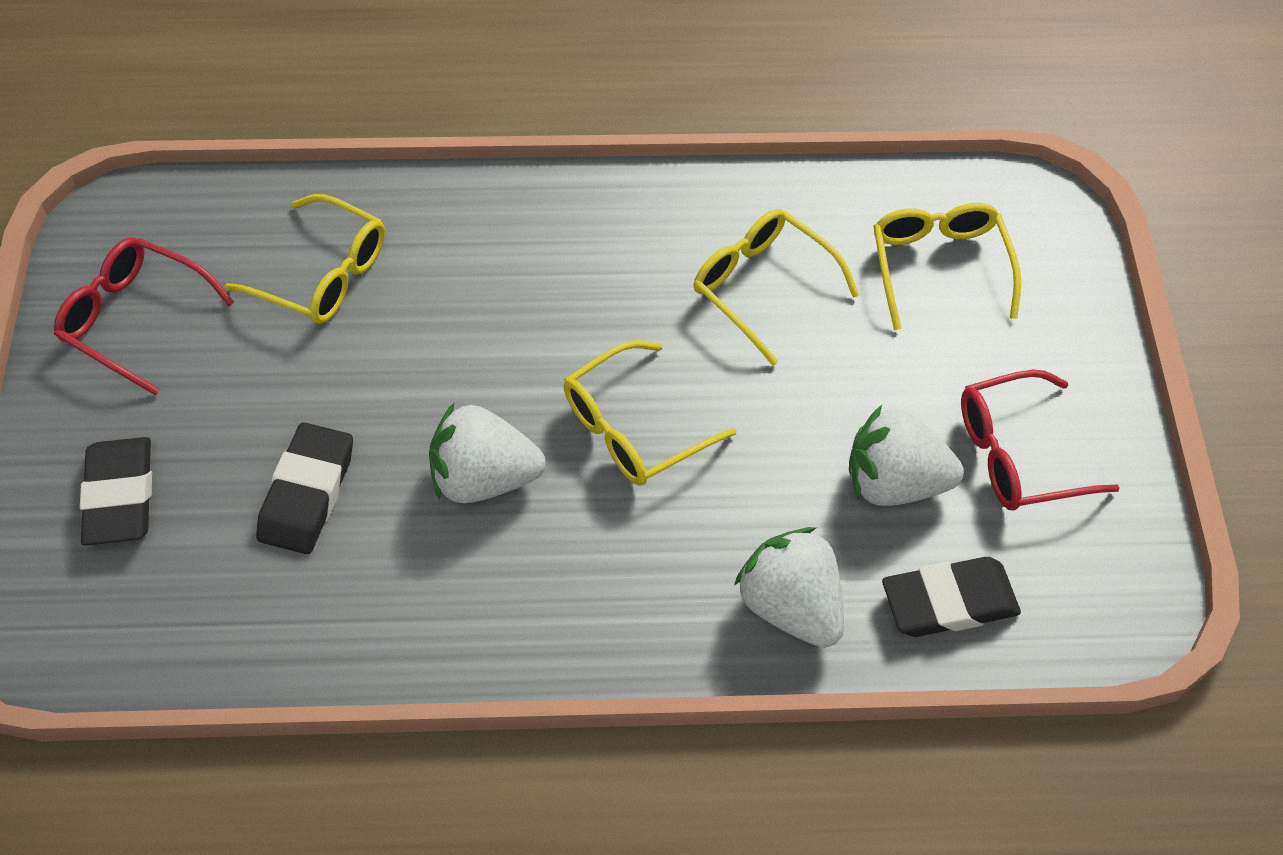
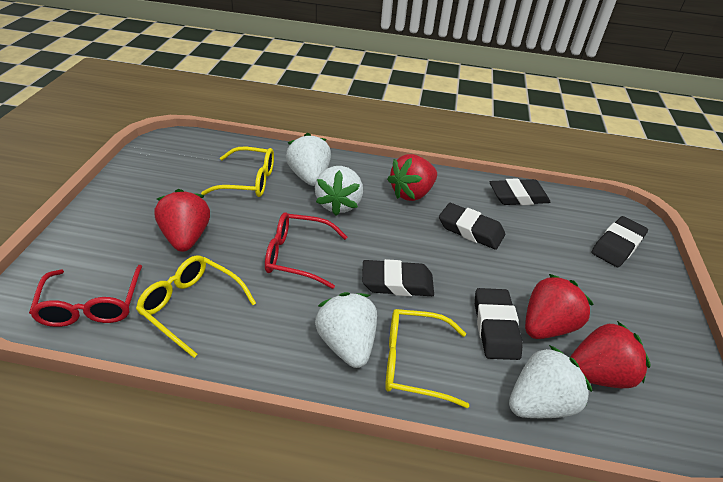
black eraser: [80,437,152,545] [256,422,353,554] [882,557,1021,637] = 3 -> [362,259,434,296] [439,203,505,250] [475,288,523,360] [490,178,550,205] [592,216,648,267] = 5
red strawberry: none = 0 -> [154,189,210,252] [387,154,437,201] [525,274,594,339] [570,321,651,388] = 4
white strawberry: [429,403,545,503] [734,527,844,648] [849,405,964,506] = 3 -> [286,133,331,186] [315,166,363,216] [315,292,377,368] [509,345,592,418] = 4
yellow glasses: [225,194,385,324] [564,340,737,486] [694,209,859,366] [874,203,1021,330] = 4 -> [136,255,256,358] [201,147,274,197] [385,309,469,408] = 3

